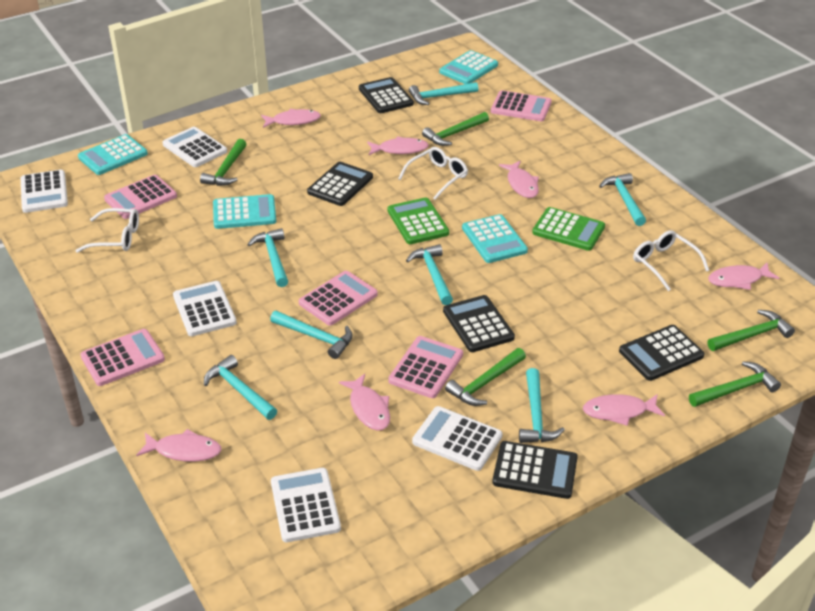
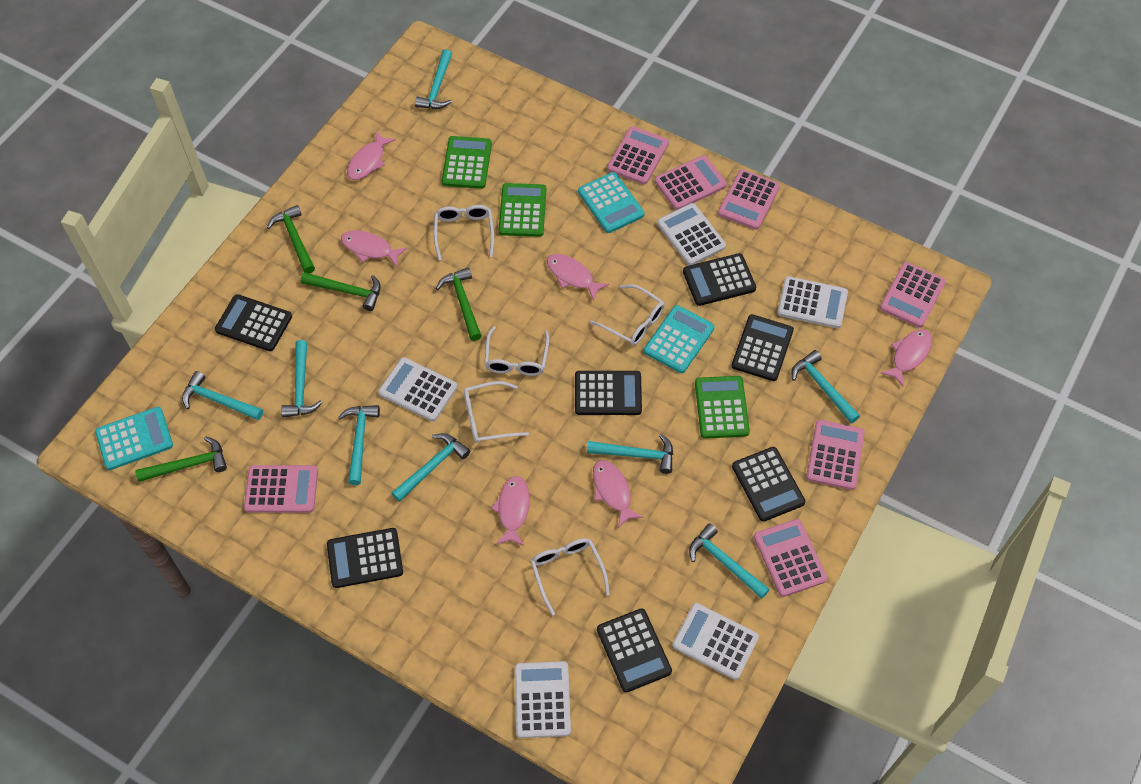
black calculator: [307,162,373,206] [359,77,414,113] [443,295,515,352] [492,441,578,499] [619,325,705,381] = 5 -> [215,294,292,351] [327,528,403,588] [575,371,642,415] [597,608,672,693] [683,253,756,306] [732,314,794,381] [732,447,805,522] = 7
green calculator: [388,198,449,244] [532,207,605,251] = 2 -> [442,136,492,189] [499,183,546,237] [695,376,750,439] = 3
green hammer: [200,139,246,186] [422,112,489,146] [445,348,526,406] [689,361,781,407] [707,310,795,351] = 5 -> [135,436,227,482] [267,205,315,273] [301,272,381,311] [436,267,482,341] = 4
pink calculator: [80,329,165,386] [104,175,177,219] [299,271,378,326] [388,336,463,398] [491,90,551,121] = 5 -> [244,465,318,513] [607,126,669,184] [655,155,727,210] [718,169,780,230] [754,519,827,597] [806,420,865,490] [880,262,946,328] = 7
pink fish: [136,429,221,462] [261,109,321,128] [339,374,390,431] [367,136,429,155] [499,161,539,198] [583,394,665,426] [708,263,779,290] = 7 -> [341,230,407,267] [347,131,396,180] [491,476,530,546] [547,254,609,301] [593,460,643,528] [881,329,932,386] = 6
turquoise calculator: [78,134,148,175] [213,194,276,229] [439,50,498,84] [462,214,528,263] = 4 -> [95,407,173,470] [578,172,645,233] [644,305,715,373] = 3
turquoise hammer: [204,355,277,420] [247,228,288,287] [270,311,353,359] [406,244,453,305] [409,82,478,105] [519,368,565,443] [599,173,646,226] = 7 -> [182,371,263,421] [281,340,322,417] [338,405,380,485] [391,433,470,502] [415,49,452,109] [587,434,673,474] [689,523,770,599] [792,350,860,423] = 8
white glasses: [76,208,139,253] [398,147,468,200] [633,230,709,291] = 3 -> [434,205,494,260] [464,381,529,443] [484,326,549,376] [531,538,610,616] [590,284,665,346] = 5

